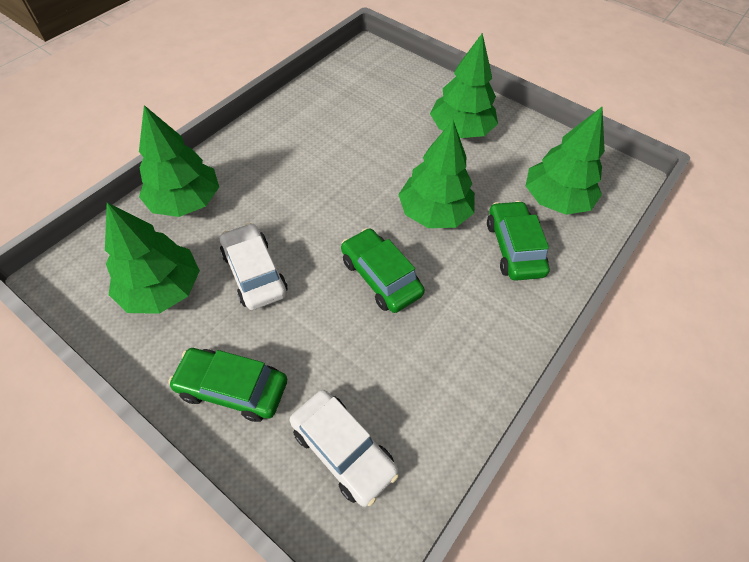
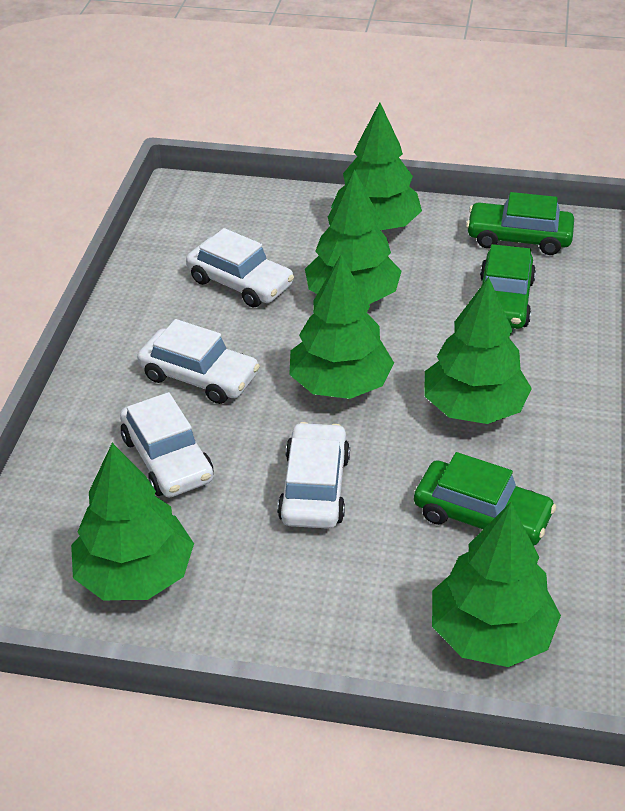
green tree: [105,202,200,314] [139,105,219,217] [398,120,475,228] [430,33,498,138] [526,107,605,215] = 5 -> [71,443,194,600] [289,255,394,399] [305,169,402,304] [331,102,422,230] [424,277,532,424] [432,502,561,667] = 6
white car: [220,223,287,310] [290,390,399,507] = 2 -> [120,392,213,497] [137,319,260,404] [186,228,294,308] [277,422,350,529] = 4

